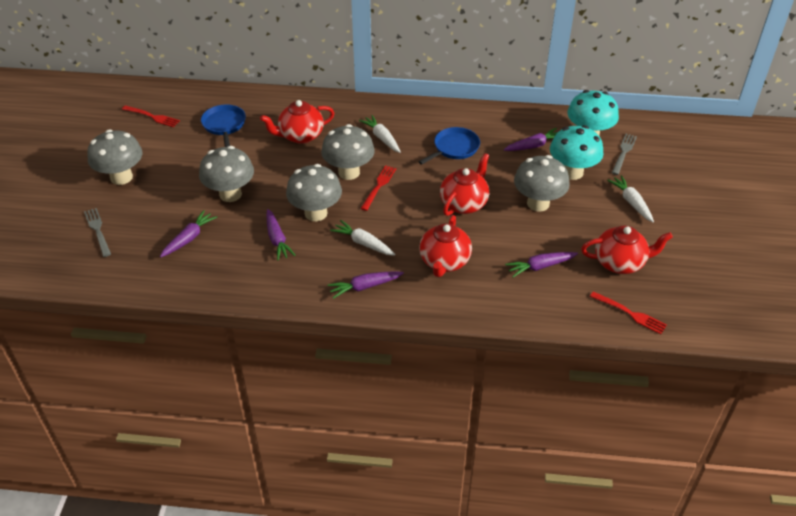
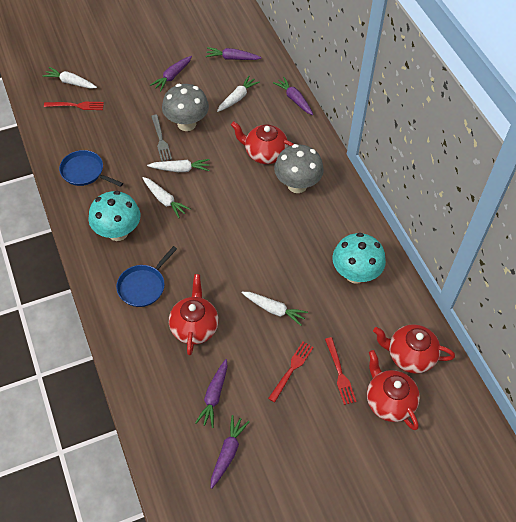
grey fork: [84,208,111,257] [611,134,637,175] = 2 -> [151,115,172,162] = 1
grey mushroom: [87,130,142,185] [199,146,254,202] [286,164,342,221] [321,124,375,180] [514,155,570,212] = 5 -> [162,84,209,131] [274,144,324,193] = 2
white carrot: [330,220,396,256] [359,115,401,153] [607,175,654,222] = 3 -> [42,67,97,89] [142,177,191,218] [147,159,210,172] [217,76,260,112] [242,292,308,326] = 5

